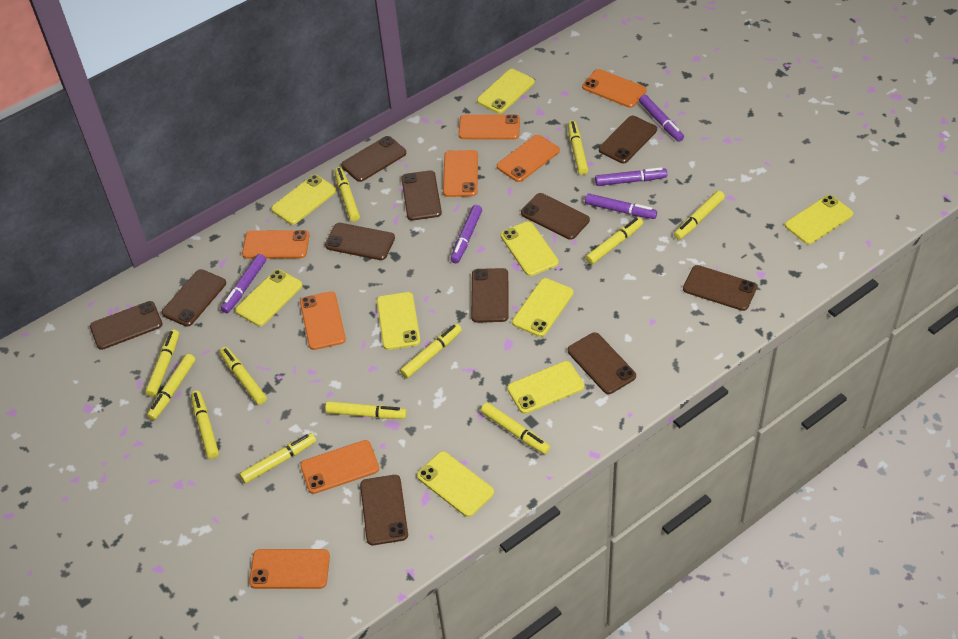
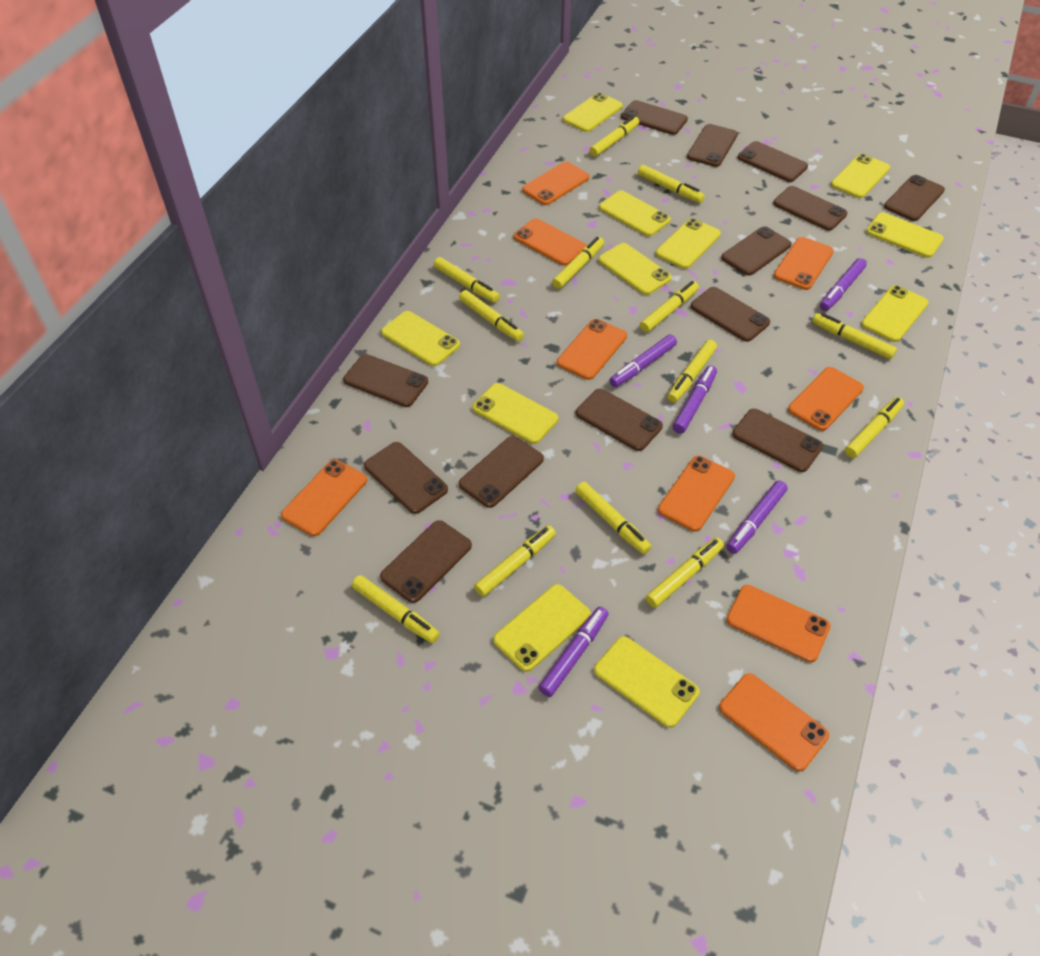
brown phone: [90,301,163,350] [162,269,226,327] [325,223,395,260] [341,136,406,182] [360,475,408,545] [401,170,442,221] [471,268,509,323] [521,193,590,240] [568,332,636,394] [599,116,657,163] [683,265,757,311] = 11 -> [343,354,428,407] [364,442,448,514] [380,520,472,603] [459,436,544,508] [576,389,663,451] [621,100,688,135] [687,124,738,167] [690,287,770,342] [721,226,792,276] [732,408,823,472] [738,141,808,182] [773,186,847,231] [884,175,945,221] = 13
orange phone: [242,230,309,259] [249,549,330,589] [300,291,346,350] [300,440,379,494] [443,150,478,197] [458,114,520,140] [497,135,560,182] [582,69,647,108] = 8 -> [281,460,367,536] [513,218,587,266] [522,161,589,205] [557,319,627,380] [658,456,735,532] [719,673,829,771] [726,585,831,662] [774,237,834,290] [788,367,864,431] = 9
yellow marker: [145,329,179,397] [147,354,195,420] [191,391,219,459] [220,347,267,405] [240,433,316,484] [325,401,407,419] [334,167,360,222] [400,324,462,378] [481,403,550,454] [568,121,588,175] [586,217,643,264] [674,191,725,240] = 12 -> [352,575,440,643] [434,257,500,303] [459,290,524,342] [474,525,556,597] [552,237,604,289] [575,482,651,554] [590,116,639,157] [638,165,705,203] [640,281,699,333] [646,537,724,608] [667,340,717,403] [812,313,897,359] [845,397,904,458] = 13
yellow phone: [235,269,302,326] [271,175,336,225] [377,292,420,350] [417,451,494,517] [477,69,535,114] [501,221,559,276] [507,361,584,414] [512,278,573,337] [785,195,853,244] = 9 -> [381,311,460,366] [472,383,558,444] [493,584,591,672] [563,93,623,132] [594,636,699,728] [598,243,672,295] [599,191,671,236] [656,218,721,269] [831,154,890,198] [861,285,929,342] [866,212,944,258] = 11

